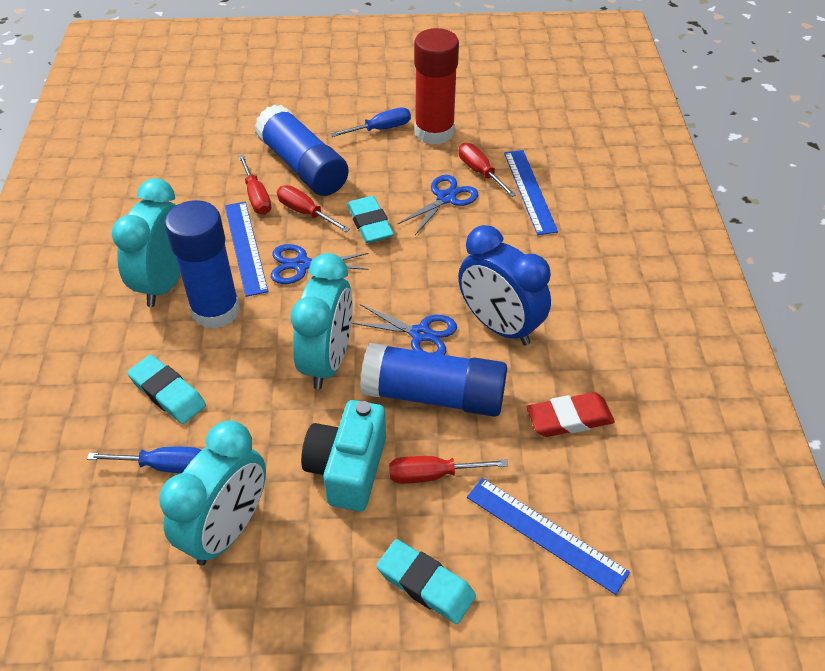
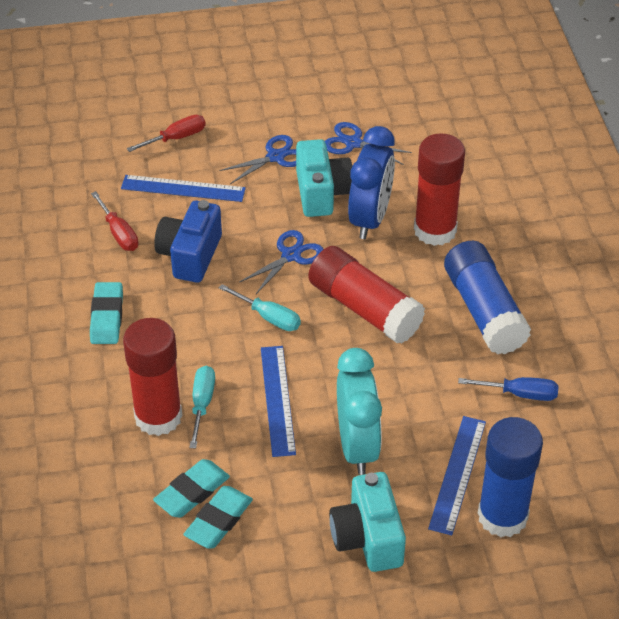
blue camera: none = 0 -> [154,200,222,283] = 1
blue glue stick: [165,200,240,329] [255,104,349,196] [360,343,507,417] = 3 -> [444,241,531,354] [478,417,543,537] = 2
blue screwdriver: [87,447,201,473] [330,107,411,137] = 2 -> [458,377,558,401] = 1
red eraser: [526,392,615,437] = 1 -> none = 0
red glue stick: [414,28,459,145] = 1 -> [123,318,182,436] [309,246,425,344] [414,133,465,246] = 3
red screwdriver: [238,155,271,215] [277,185,350,232] [389,456,508,484] [458,143,516,197] = 4 -> [91,191,138,251] [127,115,206,152] = 2
turquoise camera: [301,400,386,512] = 1 -> [296,139,352,217] [329,472,406,572] = 2
turquoise clock: [112,179,181,307] [159,421,266,566] [291,253,353,390] = 3 -> [337,348,382,475] = 1
turquoise screwdriver: none = 0 -> [189,366,215,449] [219,284,301,331] = 2

